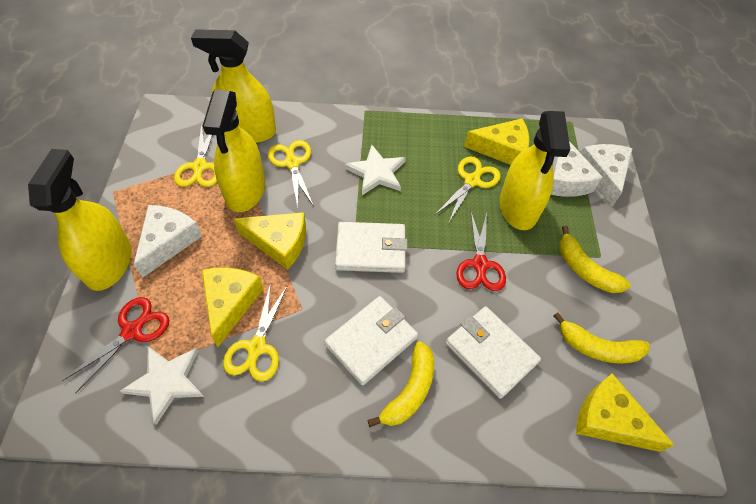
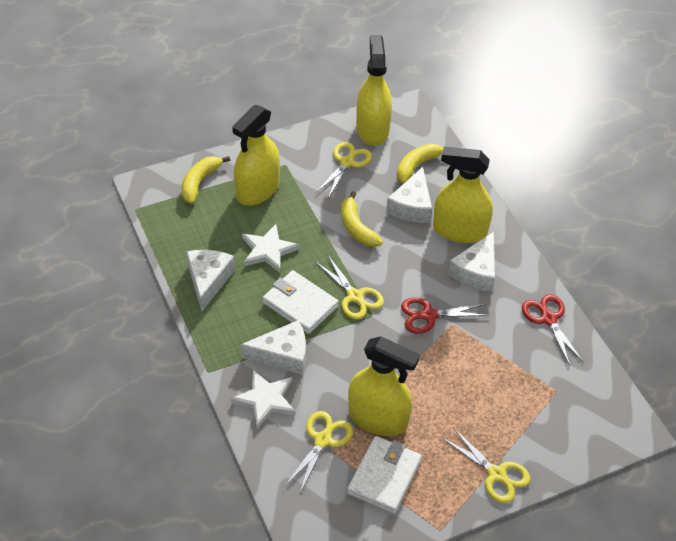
white cheese: [133,205,202,277] [551,141,603,197] [581,144,633,207] = 3 -> [186,250,235,311] [241,320,306,375] [386,167,432,223] [448,232,495,292] = 4
white wallet: [324,296,418,386] [335,222,408,273] [446,306,541,399] = 3 -> [263,270,339,334] [347,436,422,514] = 2
yellow cheese: [202,267,263,347] [234,212,306,270] [464,118,530,165] [576,373,675,452] = 4 -> none = 0

